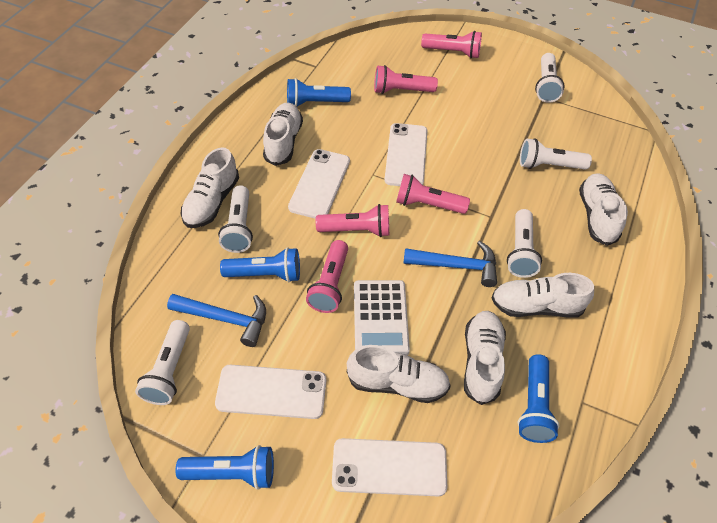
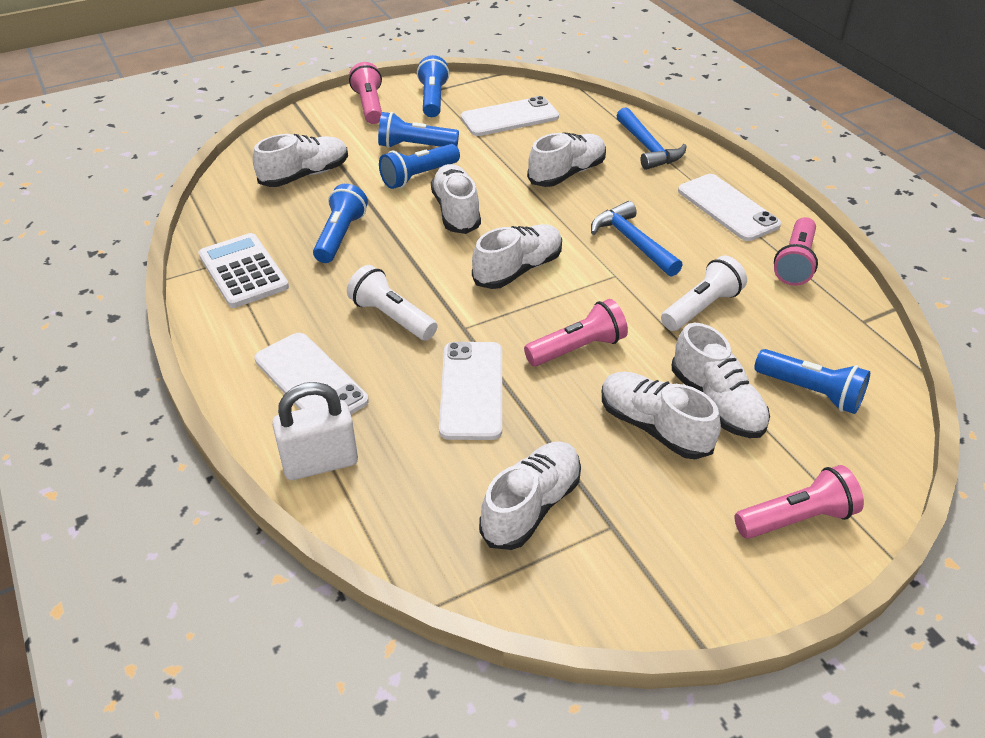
blue flashlight: [176,445,274,490] [220,247,300,282] [287,78,351,107] [517,354,559,443] = 4 -> [313,184,368,263] [378,112,459,148] [379,144,460,189] [417,55,449,117] [754,349,870,414] = 5
pink flashlight: [306,240,348,313] [316,204,389,237] [374,65,438,94] [396,174,470,214] [421,31,482,59] = 5 -> [349,62,382,124] [524,299,628,366] [735,465,864,539] [774,217,818,286] = 4
white flashlight: [135,320,190,405] [218,185,253,253] [507,209,542,278] [520,138,592,170] [535,53,565,103] = 5 -> [347,265,438,341] [661,256,747,331] = 2
white padlock: none = 0 -> [272,382,358,480] = 1
white shoe: [181,147,239,228] [263,103,303,166] [347,345,451,403] [464,311,506,405] [492,273,594,318] [579,173,628,246] = 6 -> [253,134,348,187] [431,164,481,234] [472,224,562,289] [479,441,581,550] [527,132,606,187] [602,372,721,459] [672,323,770,438] = 7

